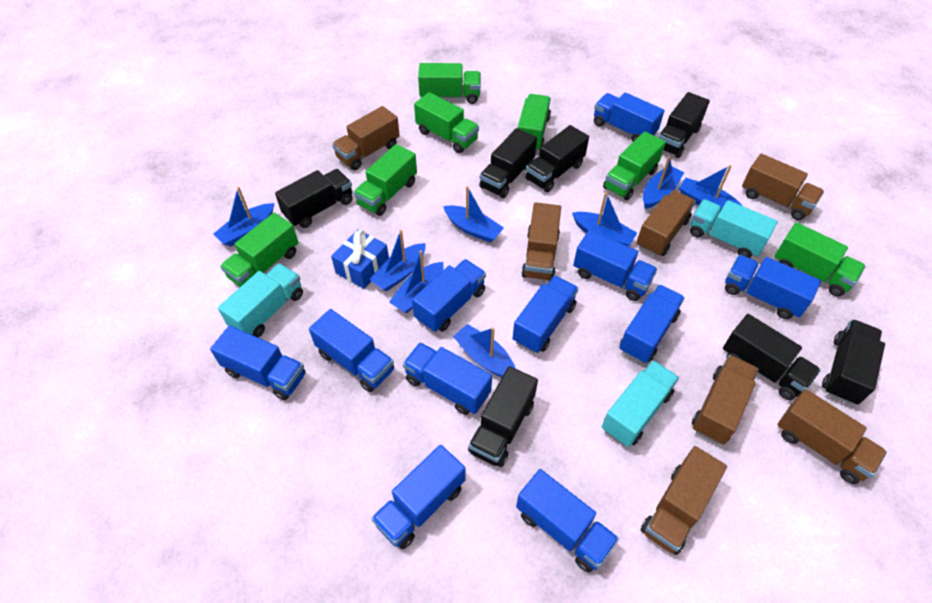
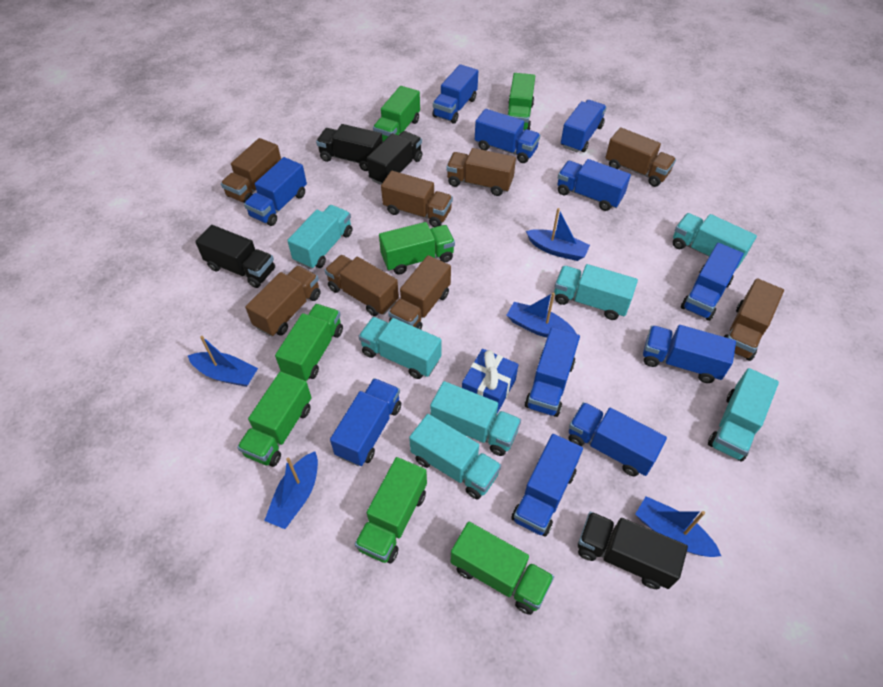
black truck: [275,169,353,228] [468,366,538,467] [479,128,537,198] [525,125,589,192] [658,92,710,158] [723,314,821,400] [822,319,885,405] = 7 -> [195,225,275,288] [316,124,383,171] [367,131,422,185] [578,512,688,589] = 4
blue boat: [213,187,275,246] [369,230,426,291] [389,250,444,313] [443,186,504,242] [453,324,516,377] [572,192,637,246] [643,156,684,209] [679,165,742,213] = 8 -> [188,336,258,387] [264,451,318,529] [507,292,576,337] [526,208,590,261] [635,496,721,557] = 5
brown truck: [332,106,400,170] [521,202,561,281] [636,190,696,256] [641,446,727,555] [692,355,759,445] [742,154,824,220] [778,389,887,484] = 7 -> [221,138,281,203] [245,266,321,337] [325,255,399,316] [381,171,453,227] [388,255,451,330] [446,148,516,196] [605,127,676,187] [724,278,784,361] = 8
turquoise truck: [218,263,303,337] [602,360,679,447] [690,200,778,258] = 3 -> [287,205,352,269] [359,317,441,379] [409,414,501,499] [430,381,521,456] [554,264,638,320] [673,213,757,269] [708,368,779,462] = 7

